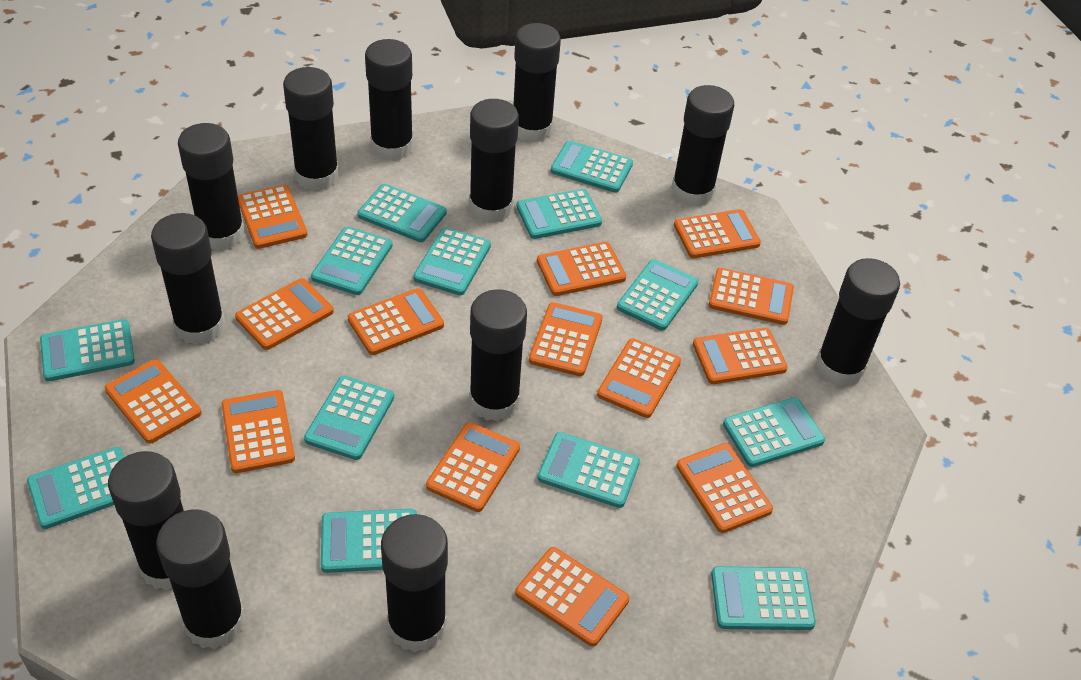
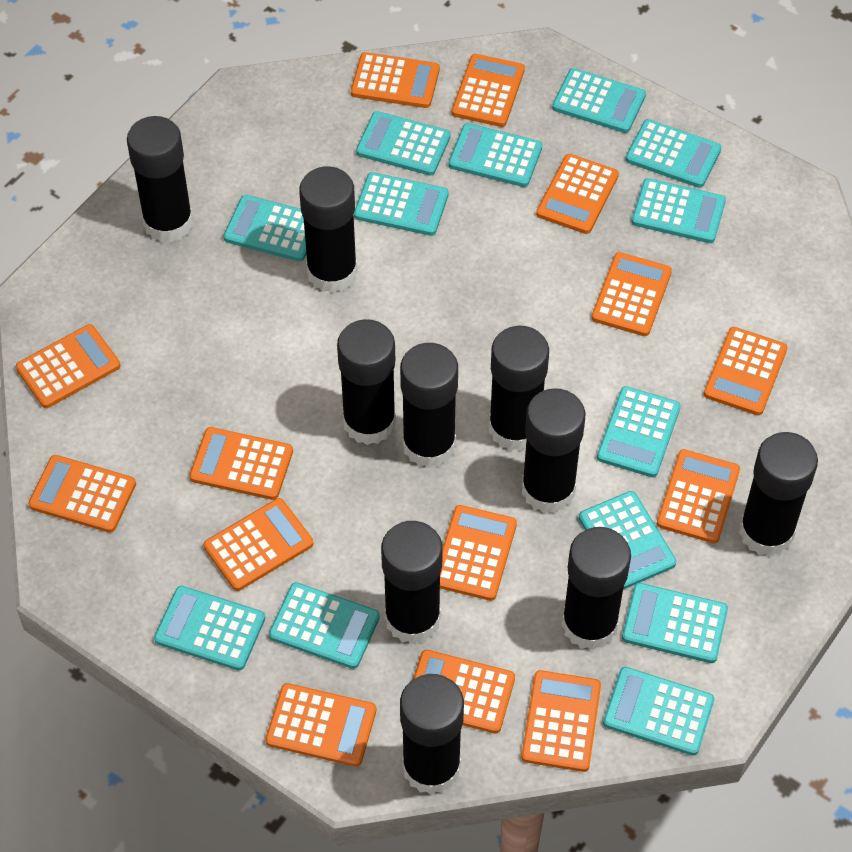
black glue stick: [108,451,184,590] [151,213,225,345] [156,510,245,649] [178,123,245,251] [283,67,339,191] [365,39,414,161] [381,514,448,653] [469,99,519,223] [469,289,527,422] [513,23,561,142] [671,85,734,206] [815,258,900,386] = 12 -> [127,116,193,242] [299,166,358,293] [337,319,396,445] [381,521,443,644] [400,343,458,468] [400,674,464,795] [489,326,549,451] [522,388,585,513] [562,527,631,650] [739,432,818,556] = 10

